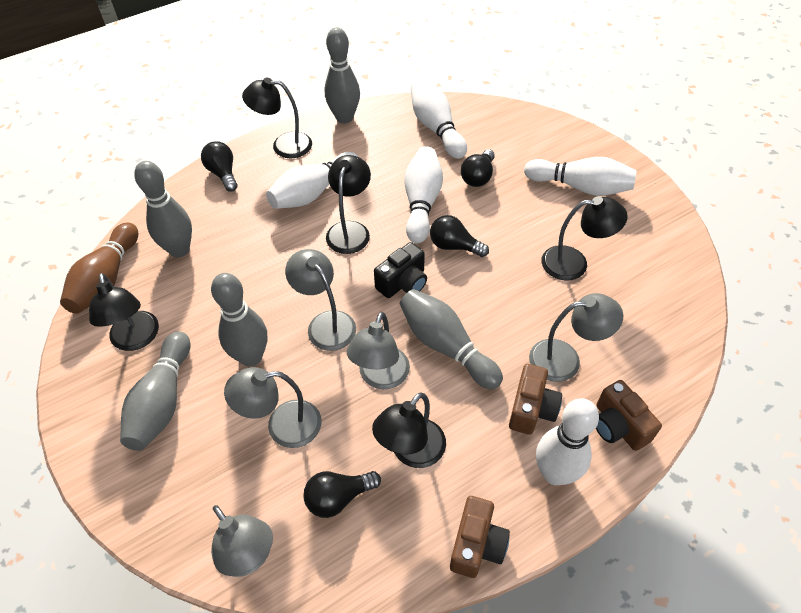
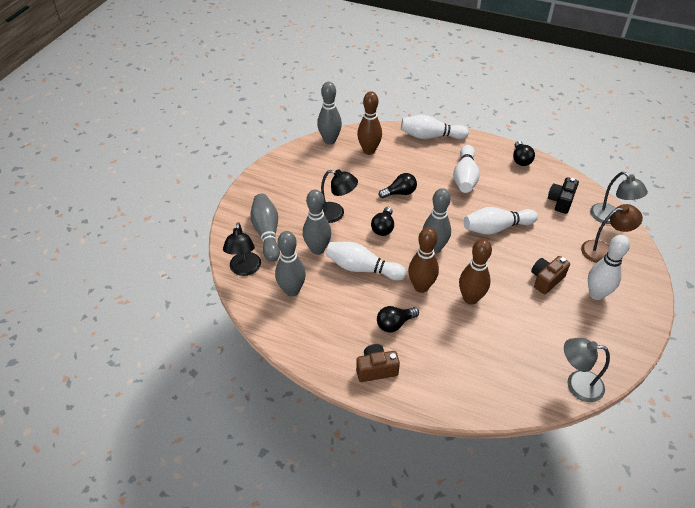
black lamp: [89,273,159,351] [242,77,312,158] [326,155,371,254] [372,392,446,468] [541,196,628,281] = 5 -> [223,222,261,276] [321,169,358,223] = 2
brown bowling pin: [60,222,138,314] = 1 -> [357,91,382,155] [408,227,439,293] [459,239,492,304] = 3
brown camera: [450,496,510,578] [509,364,562,435] [596,380,662,451] = 3 -> [356,344,400,382] [531,256,570,294] = 2
brown lamp: none = 0 -> [581,204,643,263] = 1
grey lamp: [211,505,273,577] [224,367,321,448] [285,249,356,351] [347,312,410,389] [529,293,623,382] = 5 -> [564,338,610,402] [590,172,648,224] = 2

